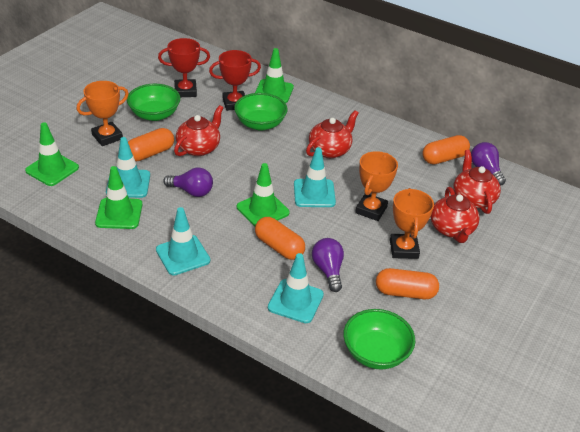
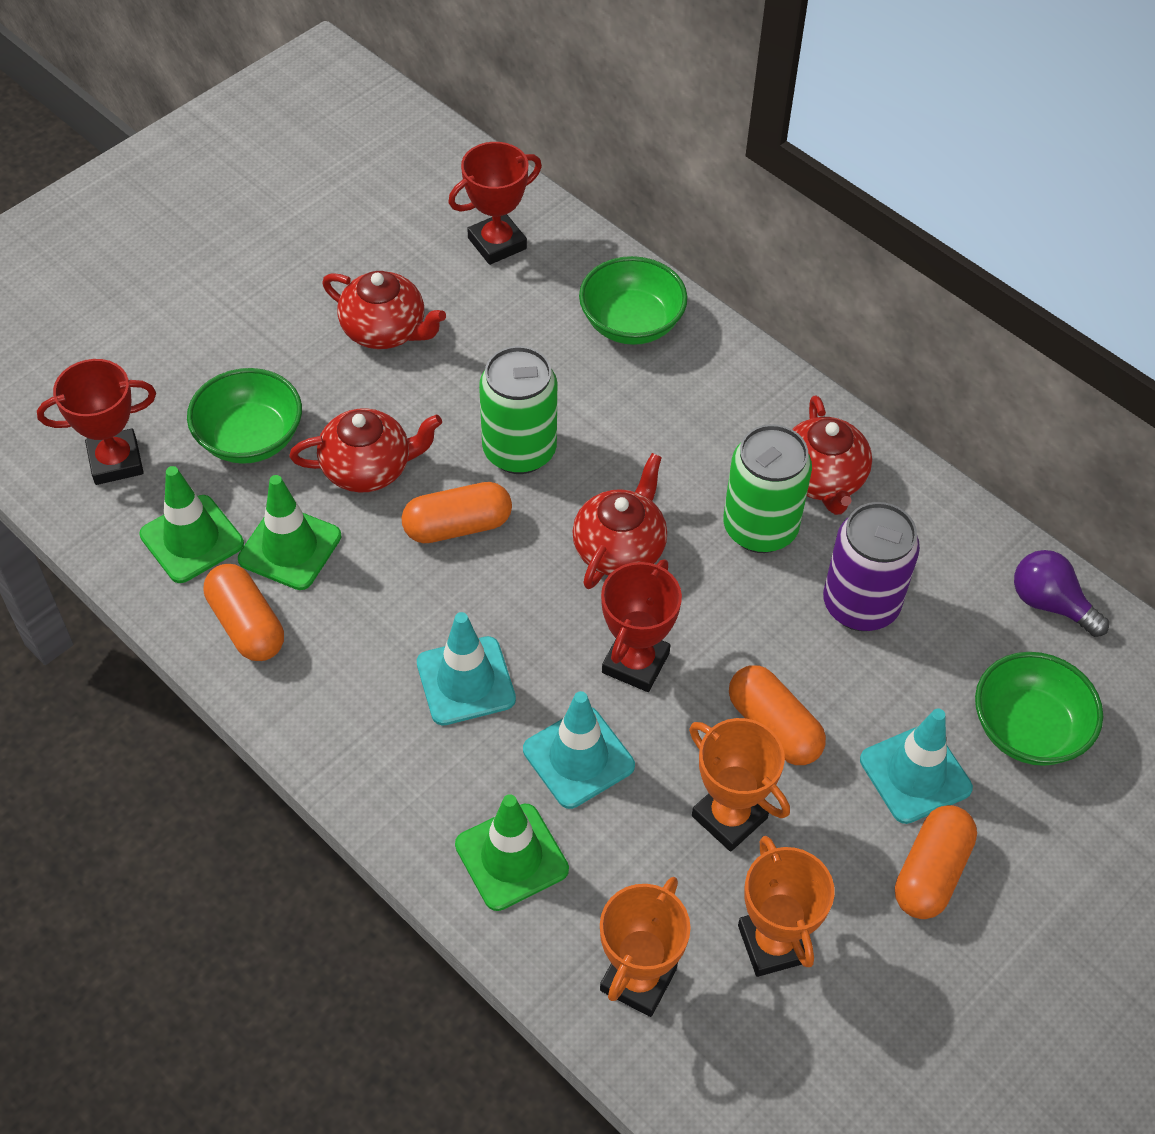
green can: none = 0 -> [479,346,557,474] [723,424,812,553] = 2
green traffic cone: [25,122,79,186] [95,166,142,229] [237,163,290,226] [255,48,294,103] = 4 -> [139,466,244,583] [238,475,341,590] [455,794,569,911] = 3
purple can: none = 0 -> [823,502,920,631] = 1
purple light bulb: [163,167,213,197] [312,238,344,292] [471,142,506,186] = 3 -> [1014,550,1109,637] = 1
red trophy: [158,38,210,97] [209,50,261,111] = 2 -> [37,359,156,485] [448,142,542,265] [601,559,682,692] = 3
turquoise traffic cone: [106,137,150,198] [156,207,210,275] [268,253,324,323] [294,147,336,207] = 4 -> [417,612,516,725] [523,691,635,809] [860,708,973,824] = 3

